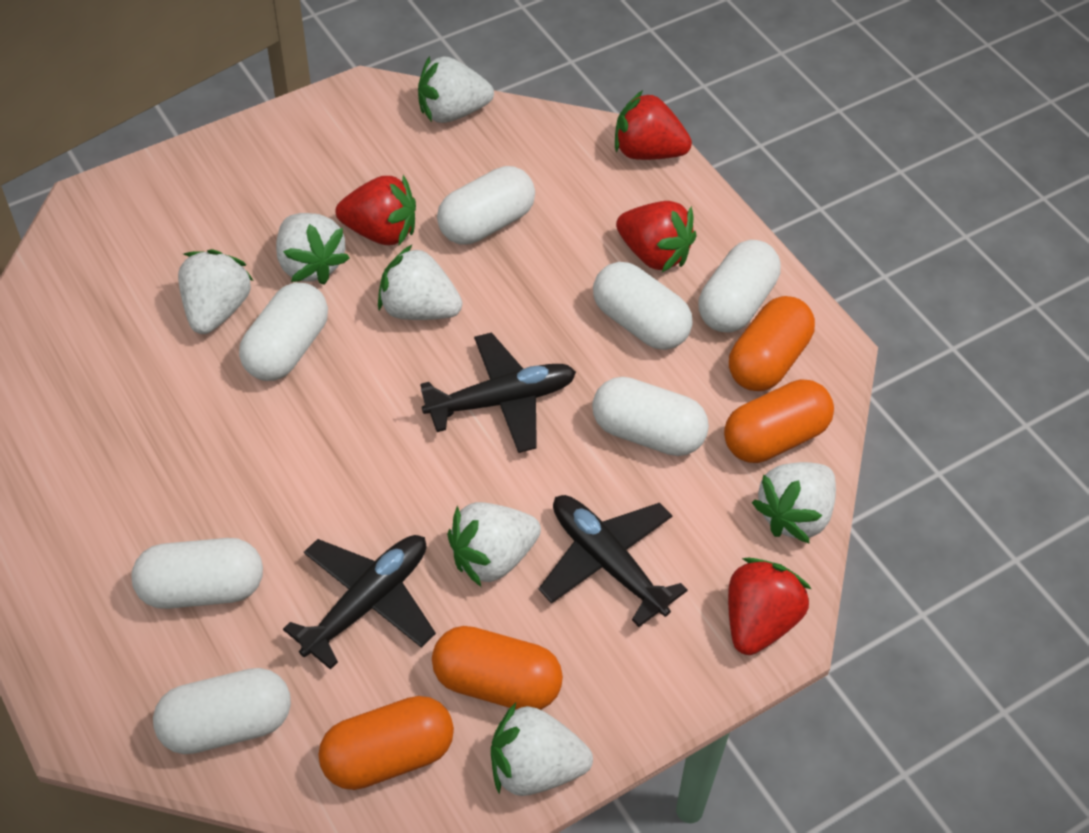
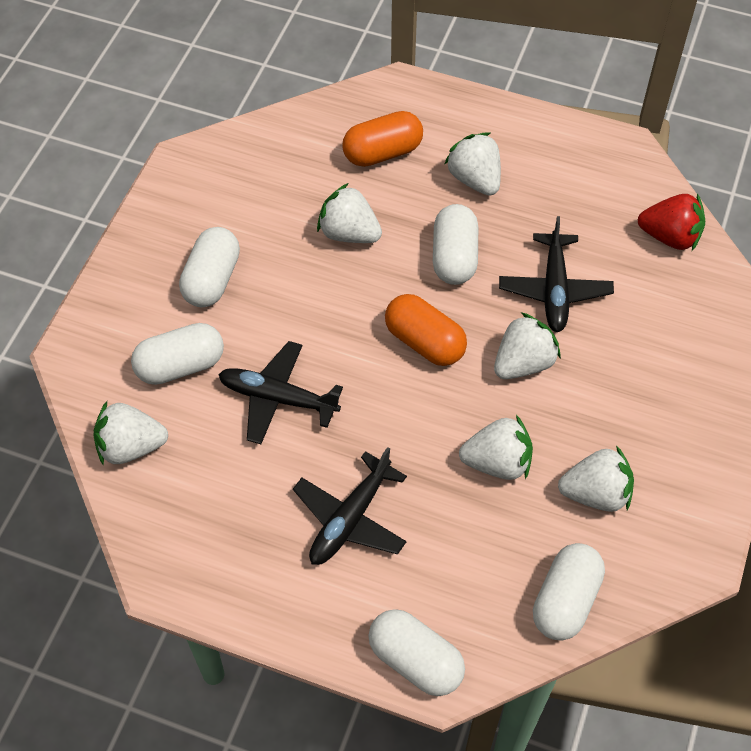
orange capsule: [318,696,454,790] [432,626,563,710] [724,379,834,463] [729,296,815,391] = 4 -> [342,111,423,167] [385,294,467,366] = 2
red strawberry: [336,175,416,245] [615,90,692,160] [616,201,697,272] [728,557,811,655] = 4 -> [638,193,706,251] = 1
white capsule: [132,538,263,609] [153,668,291,754] [239,283,328,381] [437,166,535,245] [592,377,709,456] [593,262,693,350] [699,240,780,333] = 7 -> [131,323,224,385] [179,227,240,307] [368,609,465,696] [433,204,478,285] [533,543,605,641] = 5
white strawberry: [178,249,253,334] [276,213,349,285] [378,244,462,320] [418,56,494,123] [447,502,541,587] [491,703,593,796] [752,462,836,544] = 7 -> [93,401,168,466] [317,183,382,243] [445,132,501,196] [459,415,533,480] [494,312,561,379] [558,445,634,512] = 6

